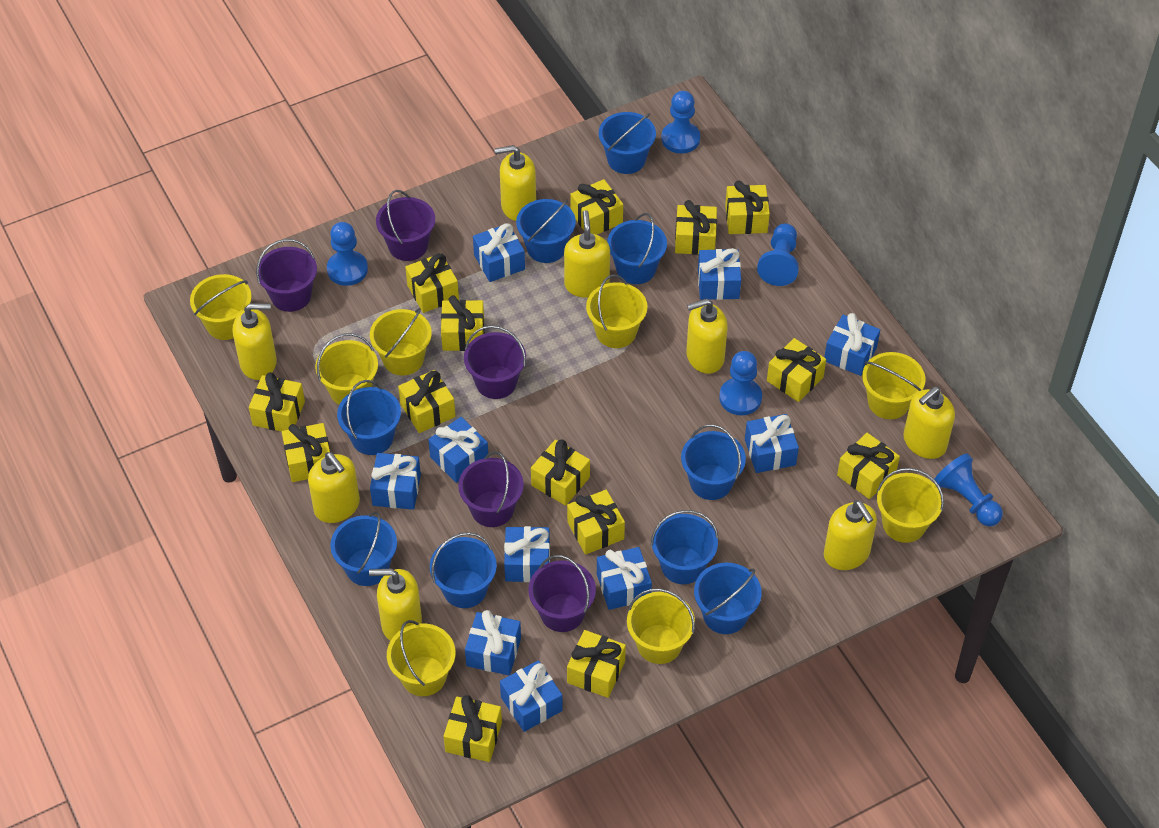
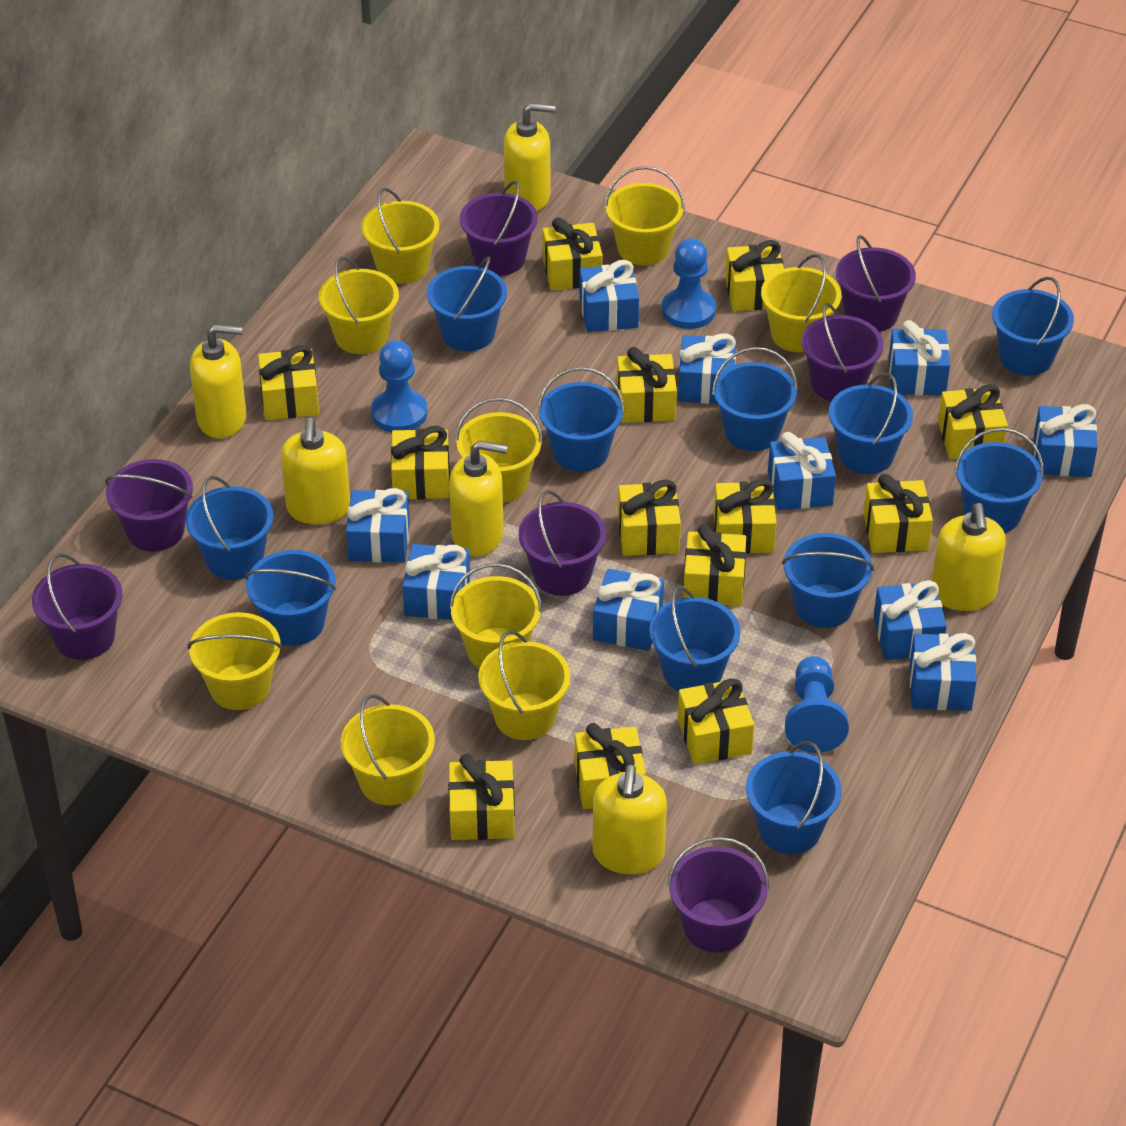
blue bucket: [330,511,397,586] [337,380,401,455] [430,532,497,608] [516,199,576,263] [599,112,656,174] [607,213,667,284] [651,510,719,584] [681,424,746,500] [694,563,762,634] = 9 -> [186,476,273,580] [245,550,336,646] [427,256,507,351] [538,367,625,472] [650,586,740,691] [712,347,798,451] [746,741,842,854] [782,533,874,628] [829,372,913,474] [954,428,1044,533] [992,277,1074,376] = 11
blue pawn: [327,222,368,286] [661,91,700,154] [719,351,762,415] [757,223,799,286] [935,453,1003,526] = 5 -> [371,340,428,432] [662,238,716,329] [785,656,849,753] = 3
purple bucket: [256,239,317,312] [376,190,435,261] [458,451,524,527] [464,326,526,399] [528,555,596,632] = 5 -> [32,553,122,660] [105,459,193,552] [460,180,538,276] [518,490,606,596] [667,837,769,953] [801,303,883,401] [836,235,916,332] = 7
yellow bucket: [190,274,252,340] [315,333,378,405] [370,308,432,376] [387,620,456,696] [586,274,647,348] [627,588,695,664] [862,352,925,419] [877,468,944,543] = 8 -> [188,612,282,710] [318,256,399,354] [341,694,435,806] [361,188,440,284] [450,563,542,669] [455,397,543,503] [478,630,571,740] [604,166,685,265] [761,254,841,352] = 9
yellow gift: [249,372,305,432] [282,423,330,482] [398,370,455,433] [405,253,459,313] [441,295,484,351] [444,695,502,762] [531,439,590,506] [567,490,625,555] [567,630,626,698] [570,179,623,235] [675,200,717,255] [725,180,770,234] [767,338,826,402] [837,433,900,499] = 14 -> [258,345,319,420] [391,426,450,500] [448,754,515,840] [543,218,603,290] [574,723,646,809] [617,347,677,423] [618,479,681,556] [678,678,754,764] [683,524,746,606] [714,479,776,554] [725,240,784,311] [864,474,933,553] [938,384,1008,459] = 13
yellow soap dispenser: [233,303,277,380] [308,452,360,523] [369,568,422,641] [494,145,536,221] [564,210,610,298] [686,298,728,374] [824,500,877,570] [903,387,955,459] = 8 -> [190,324,246,439] [281,417,350,525] [449,441,508,556] [504,103,555,211] [593,764,667,874] [932,503,1006,611] = 6

